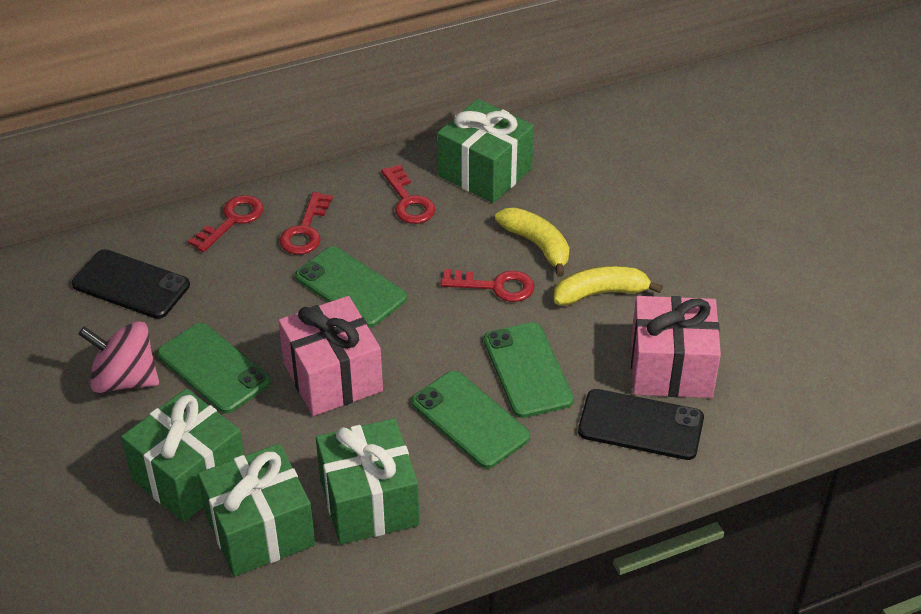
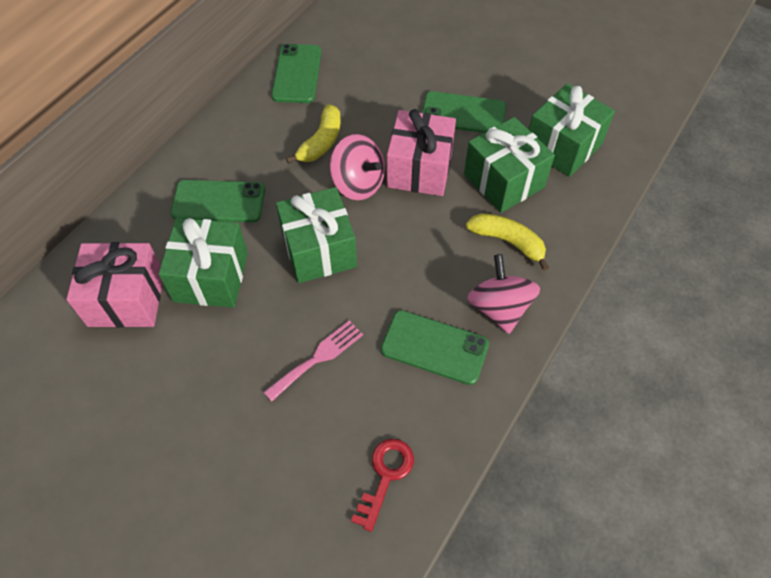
black phone: [72,249,190,319] [578,389,704,460] = 2 -> none = 0
pink fork: none = 0 -> [264,320,363,401] = 1
pink spinning top: [78,321,159,393] = 1 -> [330,134,385,200] [467,254,540,334] = 2
red key: [188,195,264,252] [279,192,333,254] [381,165,435,224] [440,269,534,302] = 4 -> [351,439,414,532] = 1

